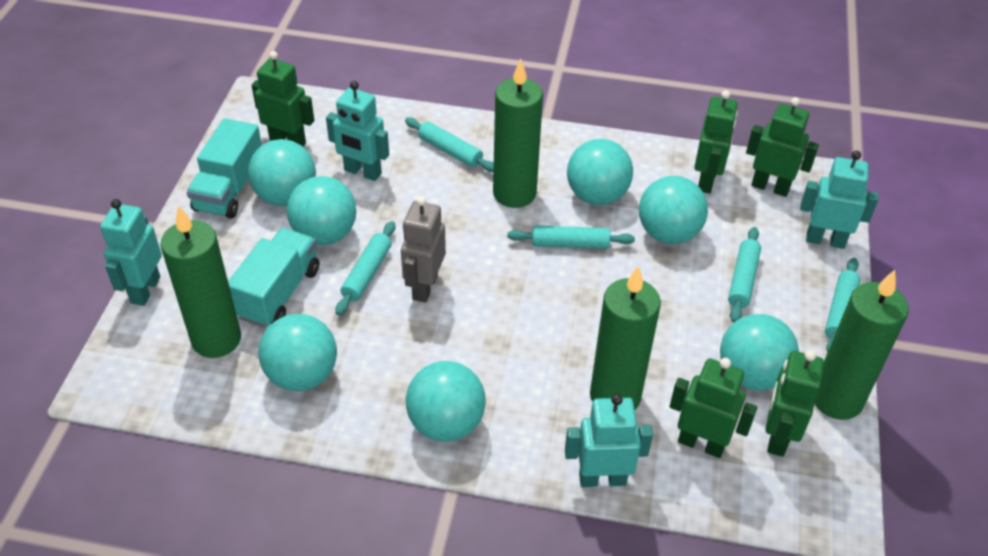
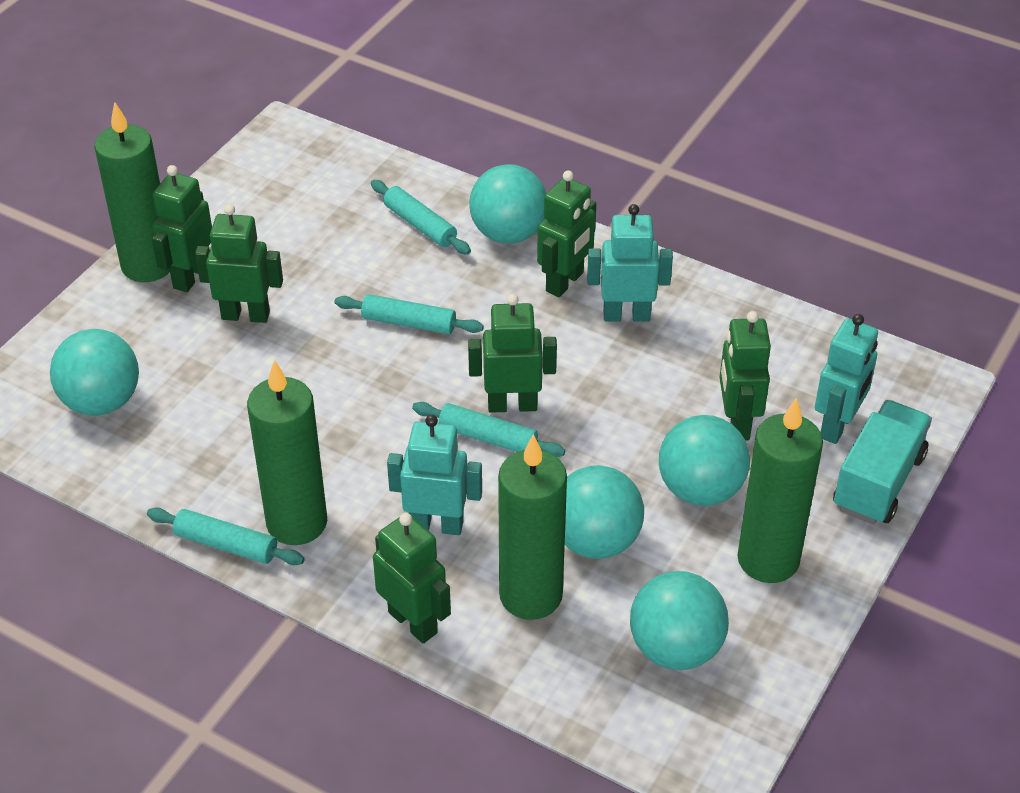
green robot: [252,51,314,147] [670,358,757,458] [694,90,738,193] [746,97,819,197] [765,350,824,457] = 5 -> [152,165,212,292] [195,204,283,323] [373,513,451,643] [468,294,557,413] [537,171,596,297] [719,311,771,441] = 6
grey robot: [401,196,446,303] = 1 -> none = 0
turquoise ball: [248,139,316,206] [258,314,337,391] [287,176,356,245] [406,361,486,441] [567,139,633,205] [639,176,708,244] [720,314,799,390] = 7 -> [50,329,139,416] [469,164,546,243] [565,465,644,559] [630,571,729,670] [659,415,750,506] = 5
turquoise robot: [100,199,162,306] [326,81,389,181] [565,394,653,487] [800,151,879,249] = 4 -> [387,415,482,535] [587,204,673,322] [815,314,878,444] = 3
turquoise rolling pin: [336,221,395,316] [405,117,494,172] [507,226,635,249] [728,227,761,323] [825,258,861,353] = 5 -> [147,508,305,565] [335,294,484,334] [371,180,471,255] [412,402,565,457] = 4
turquoise truck: [187,118,262,219] [228,228,319,328] = 2 -> [833,400,932,524] = 1

